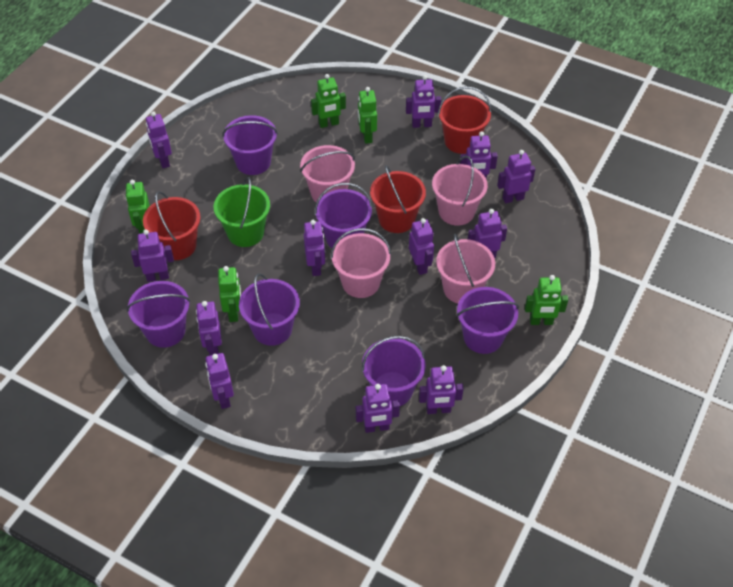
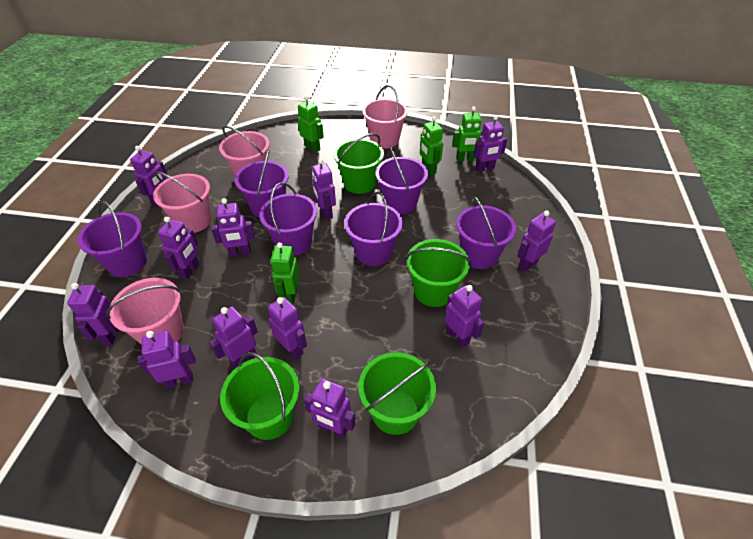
green bucket: [214,177,270,247] = 1 -> [220,352,300,440] [334,133,384,194] [358,352,436,435] [406,239,471,307] = 4
green robot: [126,180,150,234] [218,266,241,322] [311,74,346,128] [358,87,377,144] [525,275,568,325] = 5 -> [271,242,300,305] [298,96,324,153] [420,116,443,175] [452,106,483,162] = 4
red bucket: [143,191,200,260] [370,165,426,233] [438,86,492,154] = 3 -> none = 0

